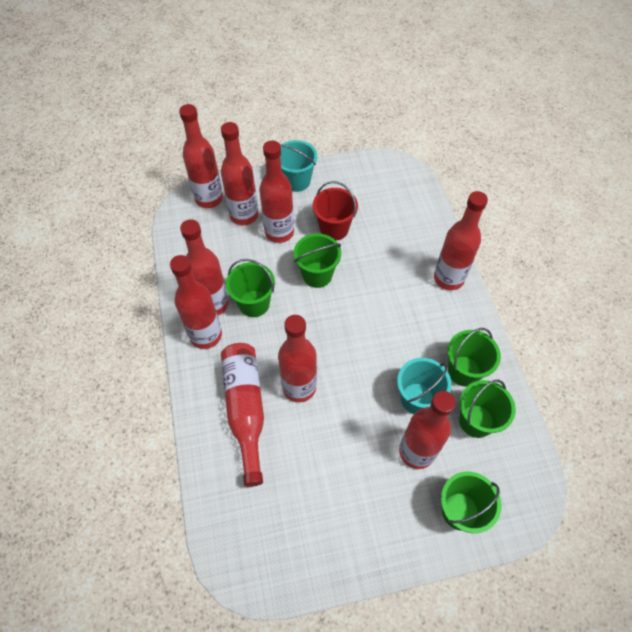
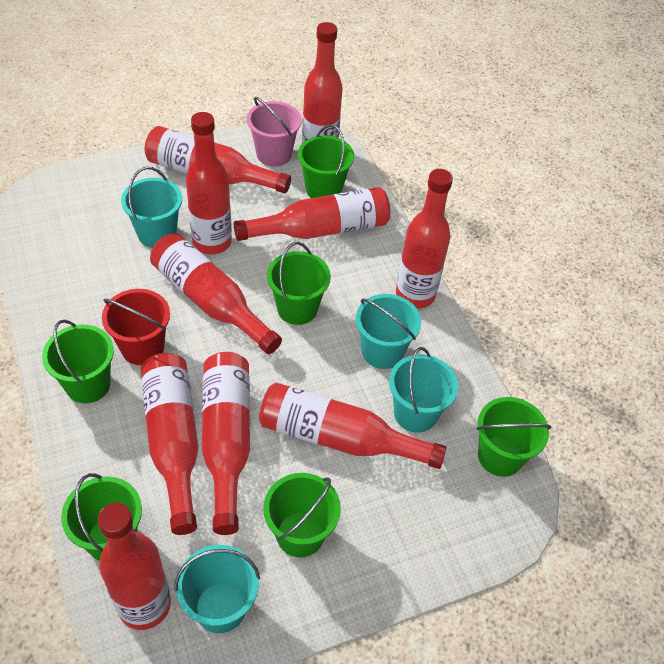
green bucket: [226,259,275,317] [294,233,341,288] [441,471,502,533] [447,328,501,386] [459,380,516,438] = 5 -> [42,320,114,403] [61,473,142,561] [263,473,341,558] [267,242,331,325] [298,125,354,198] [477,397,551,477] = 6
pink bucket: none = 0 -> [247,97,302,167] = 1
red bottle: [170,255,222,349] [179,104,223,208] [180,219,229,315] [221,122,258,225] [221,343,264,487] [259,141,294,243] [278,315,317,402] [399,391,456,469] [434,191,488,290] = 9 -> [98,503,171,630] [141,353,199,535] [145,126,291,193] [150,233,282,354] [186,112,232,255] [202,352,250,535] [234,187,390,241] [259,382,446,469] [302,22,343,143] [396,169,453,308] = 10
turquoise bucket: [280,140,317,192] [397,358,452,414] = 2 -> [121,167,182,248] [174,545,260,633] [356,294,421,369] [389,347,458,433] = 4

